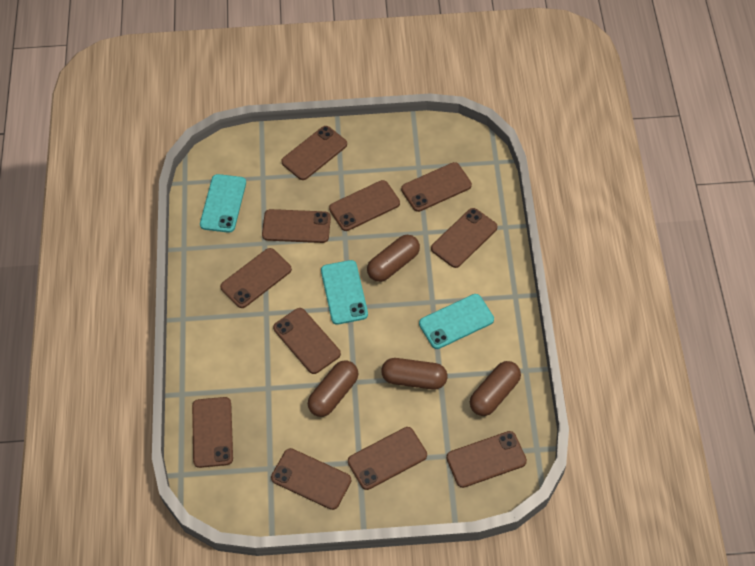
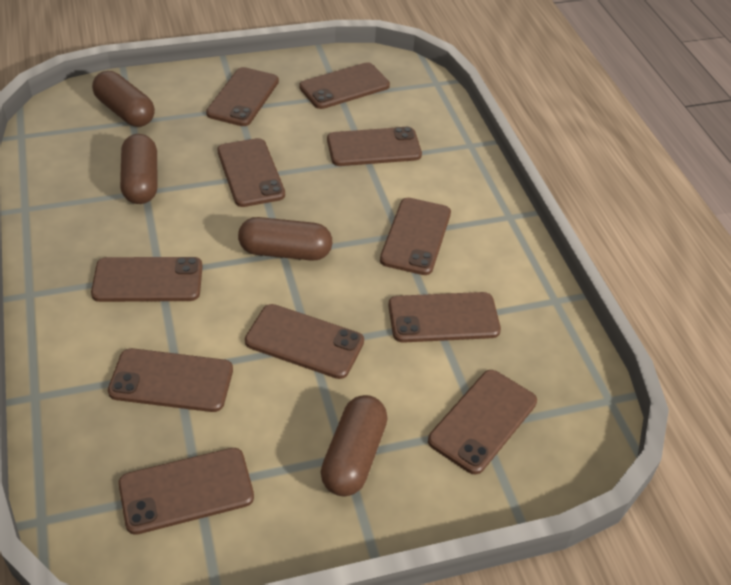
turquoise phone: [200,174,246,233] [321,260,368,325] [419,294,494,349] = 3 -> none = 0

